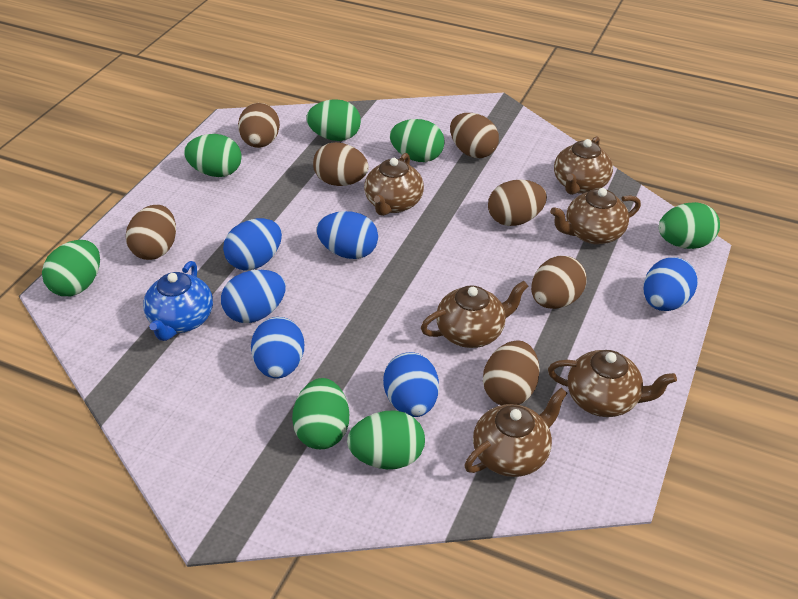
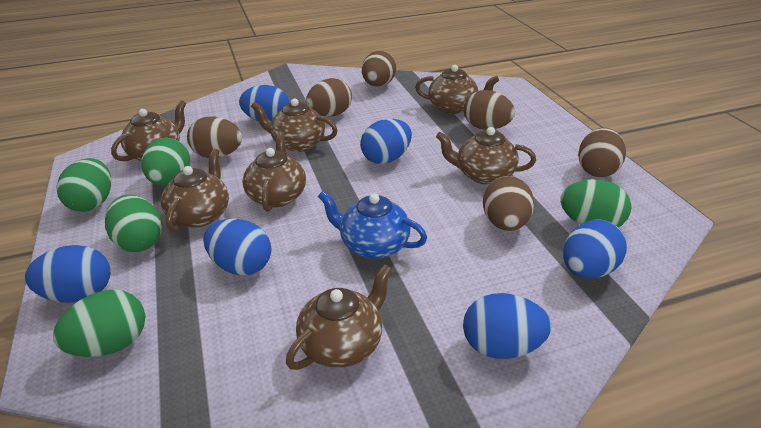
brown egg: [126,205,176,260] [238,103,280,148] [313,142,369,186] [450,113,499,158] [483,340,540,405] [488,180,547,226] [531,256,587,309] = 7 -> [187,116,242,158] [306,78,352,117] [362,51,396,87] [464,90,515,130] [483,176,534,231] [578,128,626,177] = 6
brown teapot: [364,153,424,216] [421,281,529,348] [465,388,567,477] [548,350,677,417] [550,188,641,245] [554,136,613,195] = 6 -> [111,100,186,161] [161,149,229,232] [242,132,306,212] [251,99,338,152] [286,264,392,370] [415,65,499,114] [436,127,536,185] = 7
green egg: [42,240,100,296] [184,134,242,177] [292,378,349,449] [306,99,361,141] [347,411,425,469] [390,119,445,162] [659,202,720,249] = 7 -> [53,289,145,357] [56,158,111,212] [105,195,162,252] [142,138,190,185] [560,179,631,227] = 5

